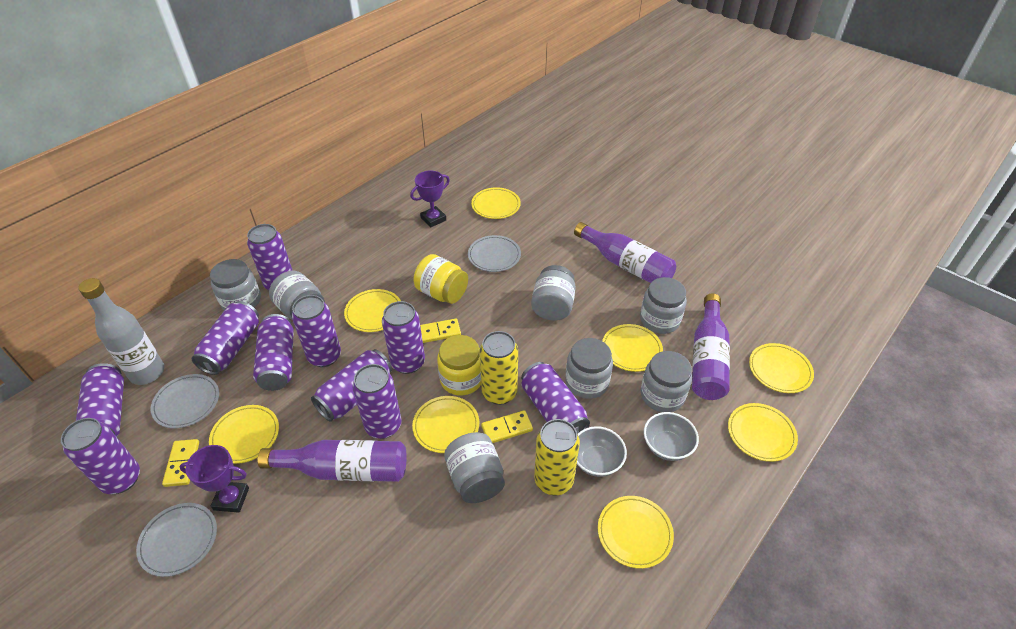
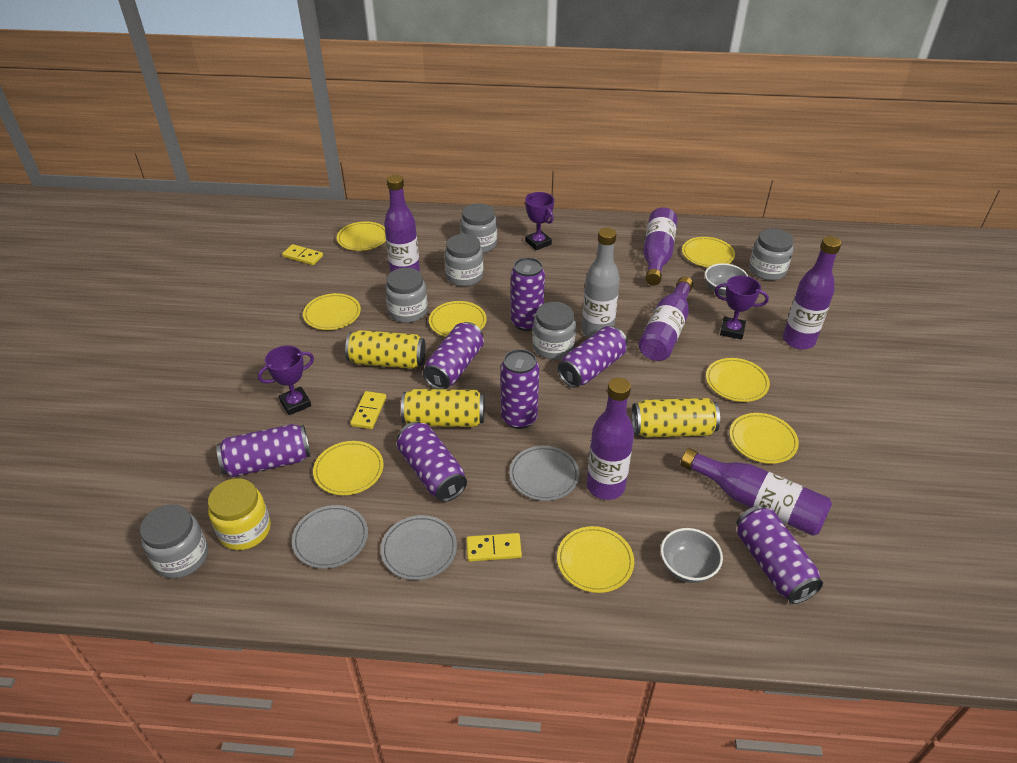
grey jar: [210,259,261,310] [269,270,325,320] [444,432,505,503] [531,265,576,321] [565,338,613,399] [640,277,687,334] [641,351,692,412] = 7 -> [140,504,208,578] [385,268,428,323] [444,234,483,286] [460,203,497,253] [533,302,576,360] [749,228,794,281] = 6
purple bottle: [258,440,406,482] [574,222,676,283] [692,293,730,400] = 3 -> [384,175,420,273] [587,378,634,500] [639,277,693,361] [643,207,677,286] [681,448,832,536] [783,236,841,349] = 6
purple can: [61,418,140,494] [76,363,124,437] [192,301,259,375] [247,224,292,290] [253,314,294,391] [292,295,341,367] [311,349,392,422] [352,364,402,439] [382,301,425,374] [521,362,590,434] = 10 -> [216,424,310,477] [397,422,467,502] [423,322,484,389] [500,349,539,429] [511,257,545,331] [558,326,628,388] [736,505,823,604] = 7
purple trophy: [179,445,249,513] [410,170,450,227] = 2 -> [258,346,314,415] [525,192,554,250] [715,276,769,340] = 3
yellow can: [479,331,518,405] [534,419,580,495] = 2 -> [345,330,425,369] [401,389,484,427] [632,398,720,438] = 3
yellow jar: [414,254,468,304] [437,335,481,395] = 2 -> [208,478,271,550] = 1

